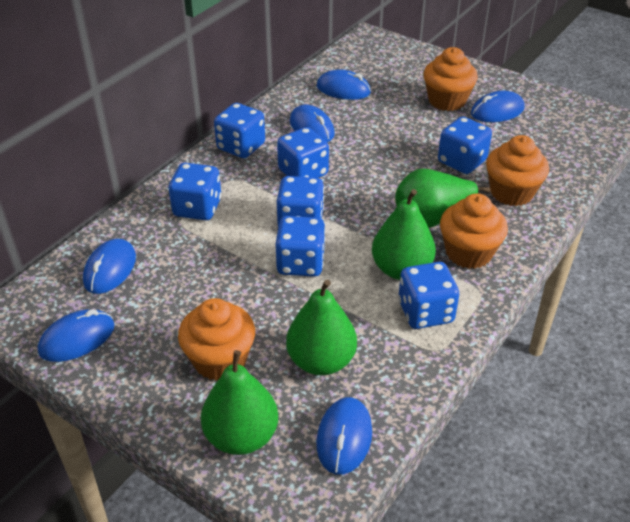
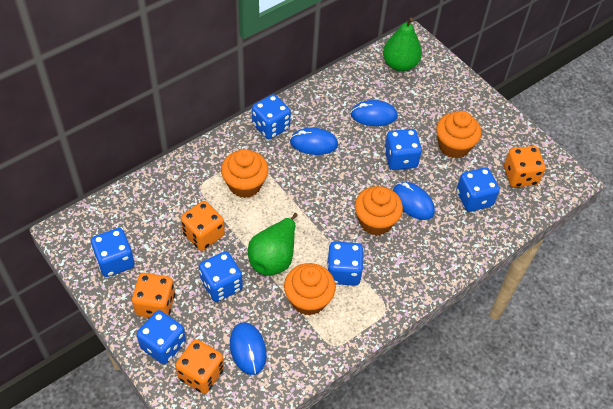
blue mouse: [38,309,115,362] [83,239,136,294] [290,105,335,142] [316,69,371,100] [316,397,372,475] [471,90,524,122] = 6 -> [230,322,267,375] [290,127,338,155] [351,100,398,126] [393,182,435,220] = 4
green pear: [201,350,278,455] [286,279,357,375] [372,189,436,280] [395,169,491,228] = 4 -> [248,213,298,275] [383,18,422,72] = 2
orange dice: none = 0 -> [132,273,175,318] [175,339,224,394] [181,201,225,251] [504,146,545,187] = 4

